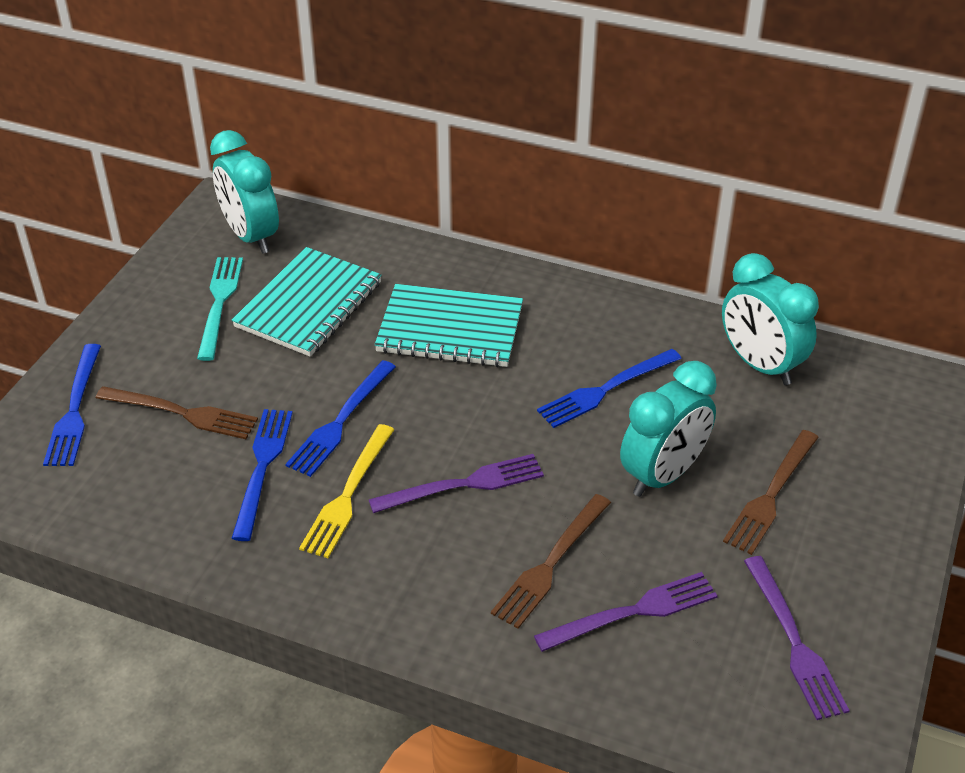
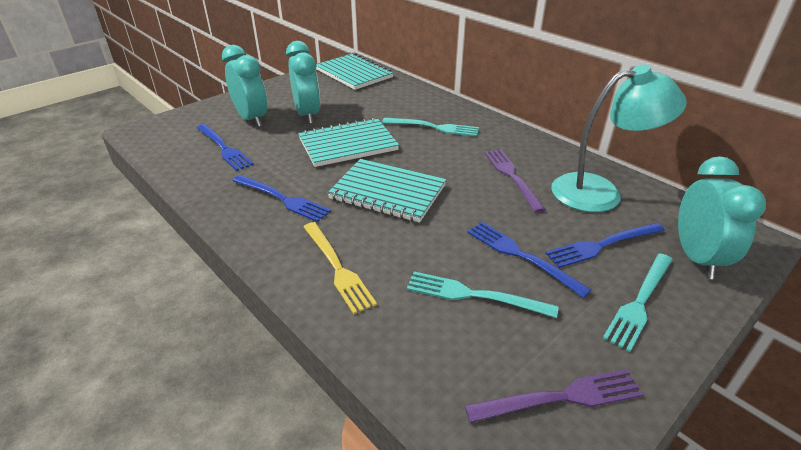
brown fork: [95,386,258,439] [491,494,611,629] [723,430,819,555] = 3 -> none = 0
purple fork: [369,454,544,513] [534,572,718,652] [744,556,850,720] = 3 -> [465,369,644,423] [484,150,546,213] = 2
turquoise fork: [197,257,243,361] = 1 -> [382,118,479,137] [407,272,558,318] [602,253,673,352] = 3
turquoise lamp: none = 0 -> [551,65,687,212] = 1
turquoise notebook: [232,247,382,357] [374,284,523,367] = 2 -> [298,118,399,167] [316,53,394,90] [327,159,446,223] = 3

